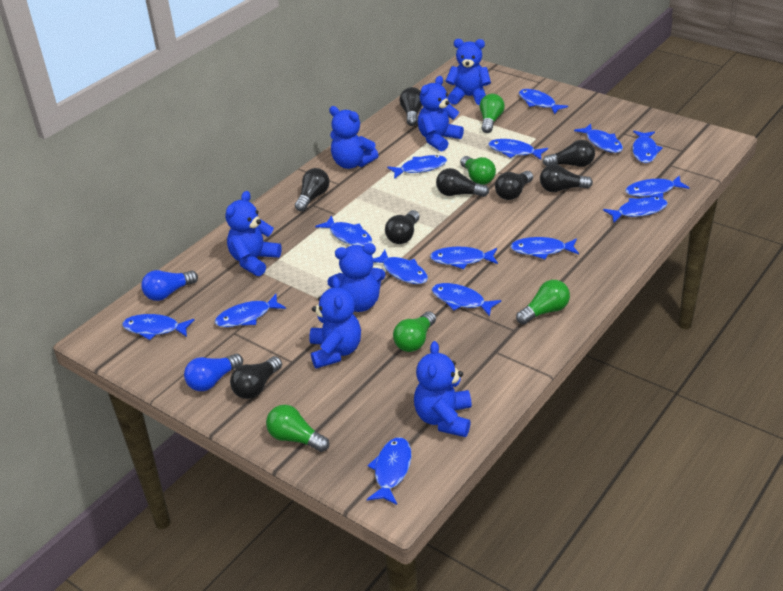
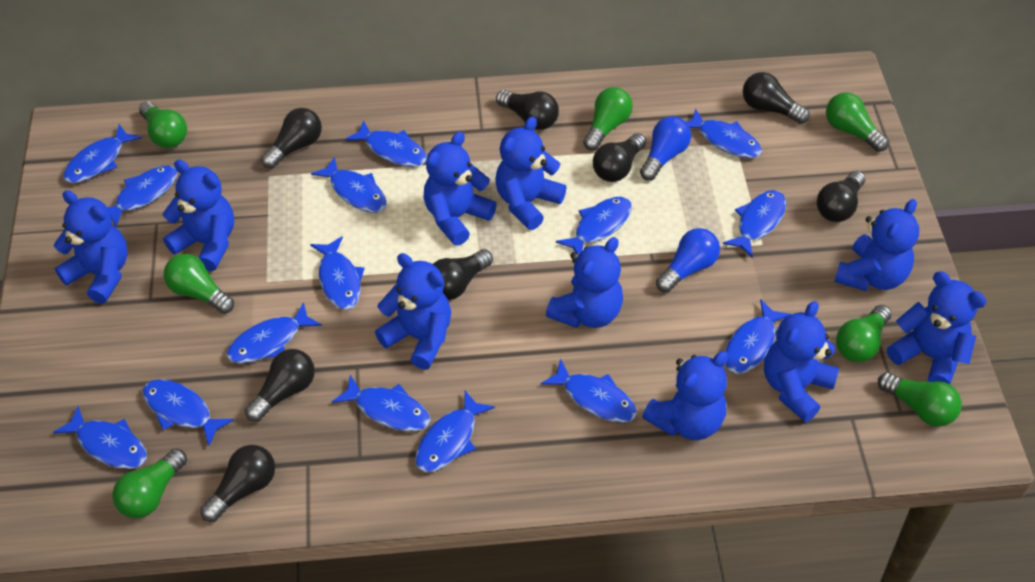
blue teddy bear: [226,191,282,276] [309,277,361,369] [327,243,386,312] [329,106,379,169] [414,341,472,437] [418,76,464,152] [446,39,491,106] = 7 -> [54,190,128,304] [163,159,234,271] [375,253,451,370] [424,132,497,246] [495,116,566,230] [546,237,623,328] [642,351,729,440] [764,301,839,422] [834,199,919,291] [887,271,987,384] = 10
green light bulb: [266,405,329,452] [393,311,436,352] [460,156,496,185] [480,94,505,133] [516,280,570,324] = 5 -> [112,449,187,518] [139,101,187,148] [163,254,234,314] [583,87,633,151] [826,92,889,152] [836,305,892,362] [878,372,962,427] = 7

